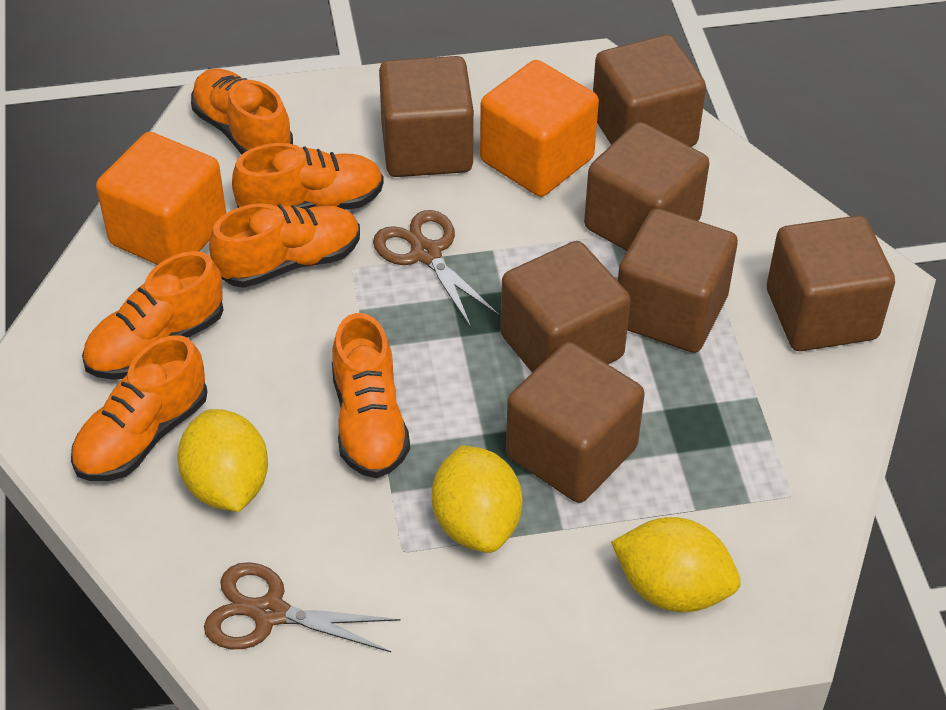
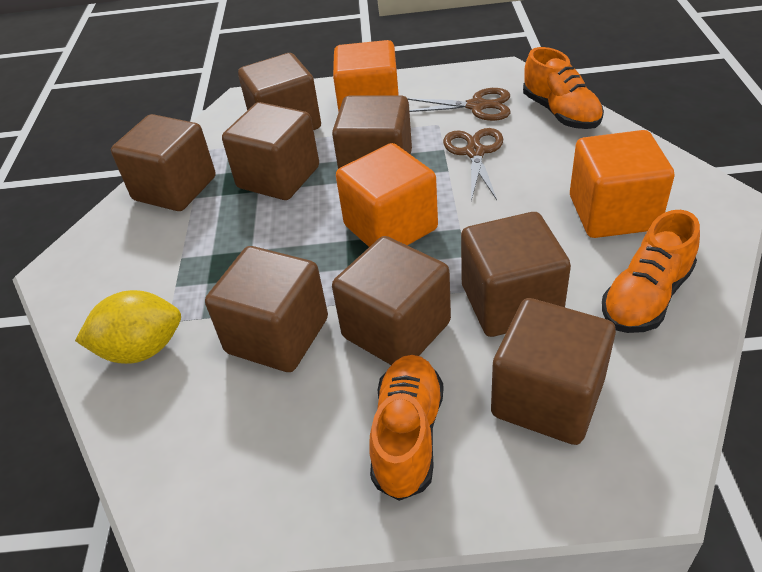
brown cube: [379,56,474,177] [500,241,631,372] [506,342,645,503] [584,122,709,251] [593,35,706,147] [618,208,738,353] [767,215,895,351] = 7 -> [111,114,216,211] [205,246,328,372] [222,102,319,200] [238,53,321,130] [332,95,412,169] [332,236,451,365] [461,212,571,337] [491,298,616,445] = 8
orange cube: [96,132,226,265] [480,60,599,197] = 2 -> [333,40,399,112] [336,143,438,247] [570,130,674,238] = 3
orange shoe: [71,335,207,481] [82,251,224,380] [191,69,293,154] [209,203,360,288] [232,143,384,210] [332,313,410,478] = 6 -> [369,355,444,501] [523,47,604,129] [602,210,700,333] = 3
yellow lemon: [177,409,268,512] [432,445,522,553] [611,517,741,612] = 3 -> [75,290,181,364] = 1

